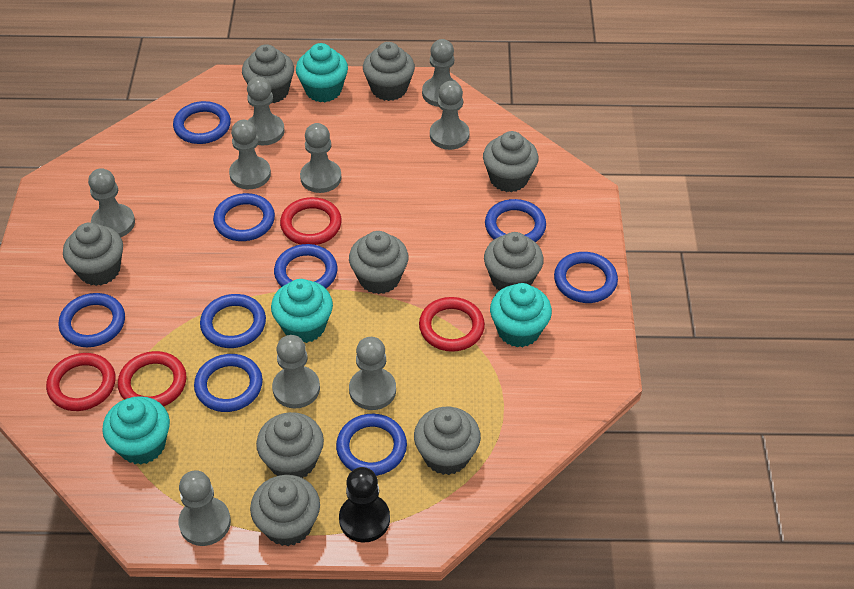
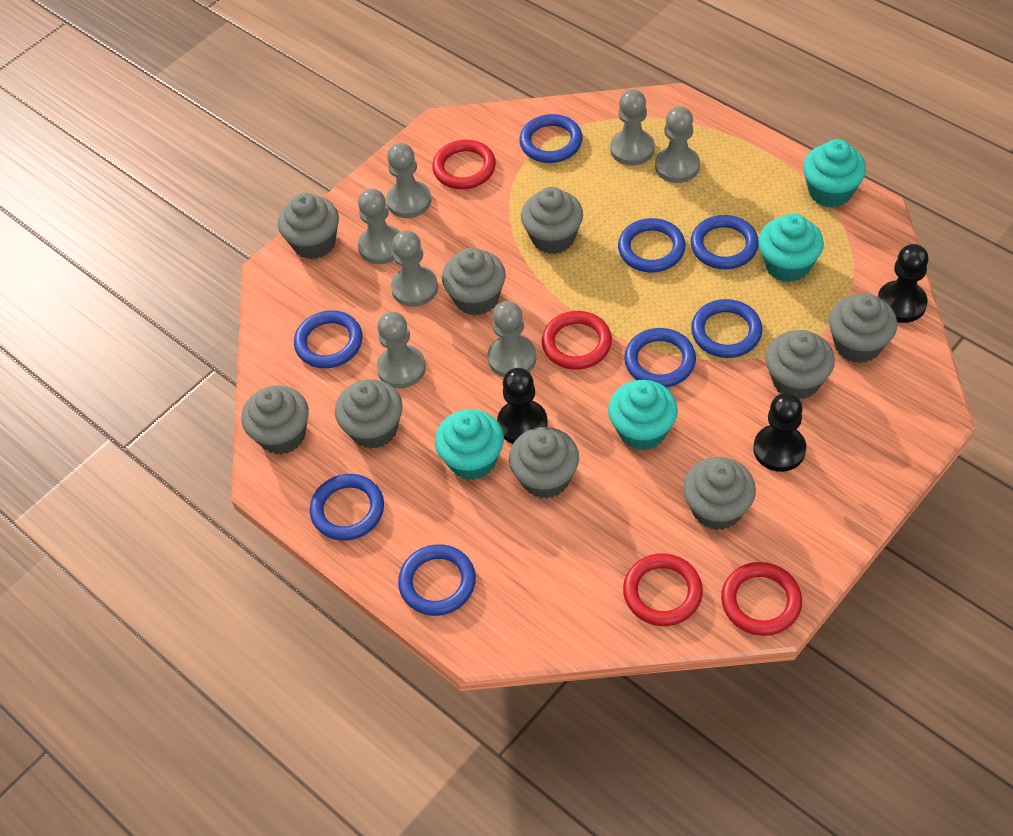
black pawn: [339,467,390,543] = 1 -> [497,368,548,444] [753,393,806,472] [878,244,929,323] = 3
blue ring: [58,293,125,347] [173,101,231,144] [194,354,263,412] [200,294,266,348] [213,193,275,241] [274,244,337,288] [336,414,407,476] [485,199,546,242] [554,252,618,303] = 9 -> [294,310,362,368] [310,474,384,541] [398,544,476,616] [519,114,583,163] [618,218,686,273] [624,328,696,388] [691,215,759,269] [691,299,762,358] = 8
grey pawn: [88,168,135,237] [178,470,231,546] [229,120,271,189] [247,77,285,145] [272,335,320,408] [300,123,342,193] [349,337,396,410] [422,39,459,107] [430,81,470,150] = 9 -> [358,189,400,264] [377,312,426,388] [386,143,431,218] [391,231,438,307] [488,301,536,377] [610,89,654,166] [655,106,700,183] = 7

